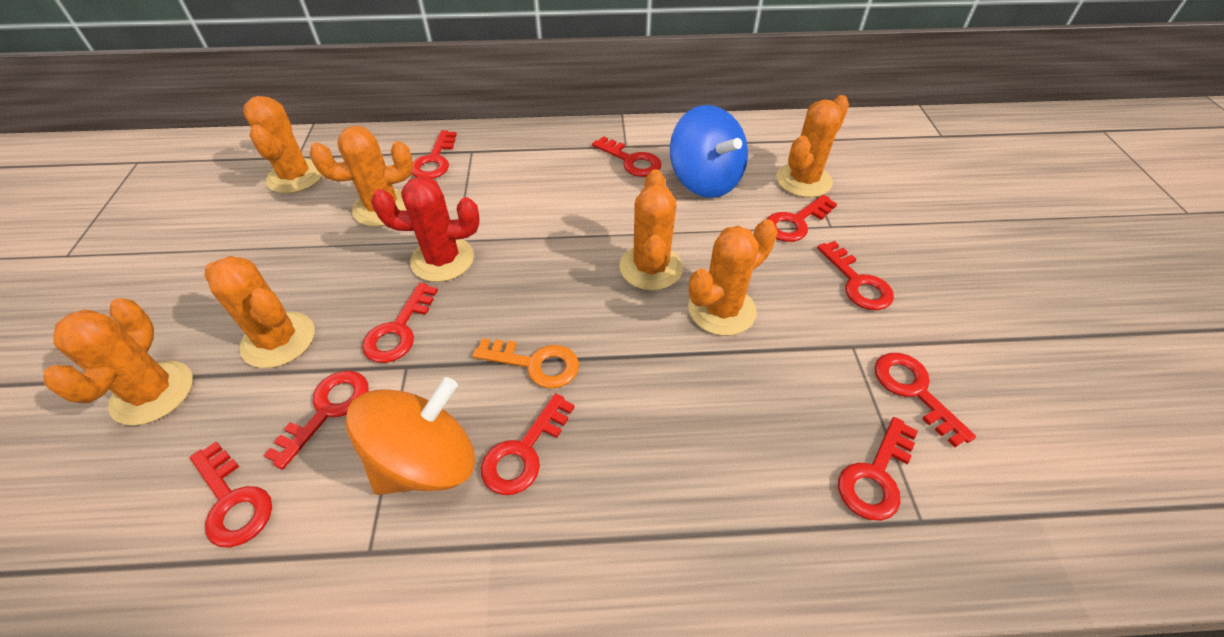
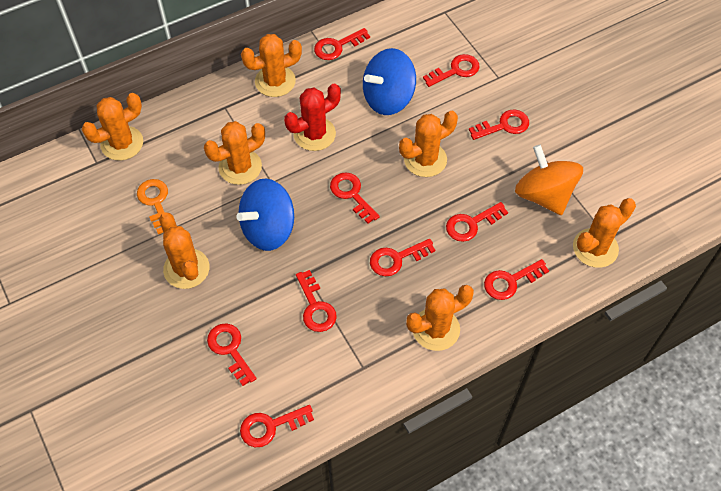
blue spinning top: [670,105,748,198] = 1 -> [236,179,294,251] [363,48,416,115] = 2

